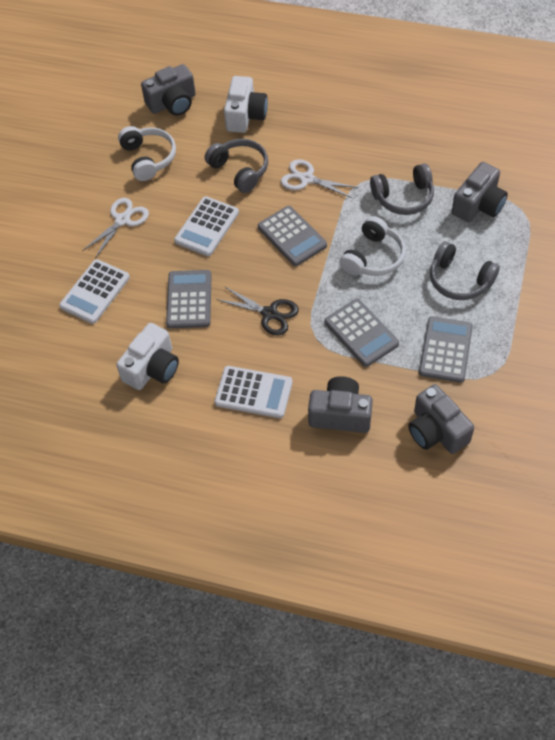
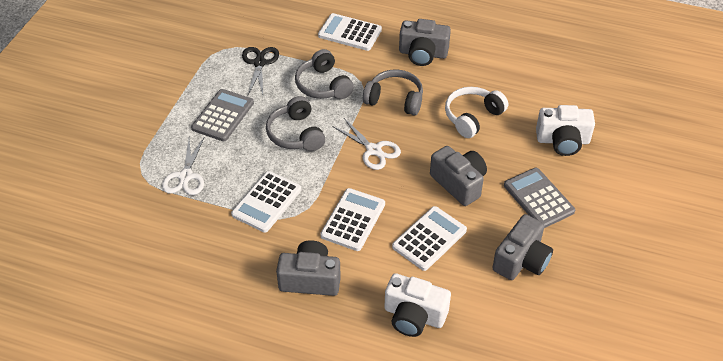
grey calculator: [166,270,212,328] [258,206,327,266] [324,299,399,367] [419,316,473,383] = 4 -> [191,89,254,141] [504,168,575,228] = 2
white calculator: [59,259,130,324] [174,196,239,256] [214,366,293,418] = 3 -> [231,171,301,233] [318,13,382,51] [320,188,385,251] [392,206,467,271] = 4
white headphones: [118,126,176,181] [340,216,406,276] = 2 -> [445,87,508,138] = 1

